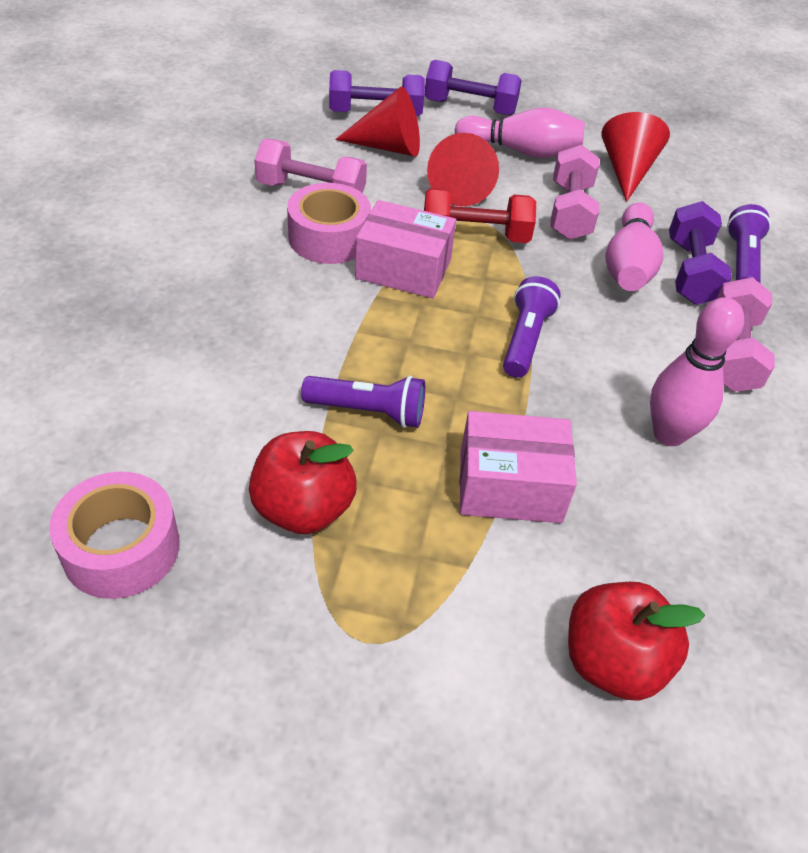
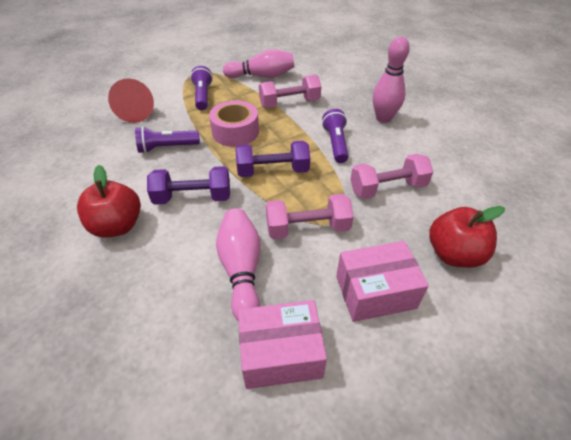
pink tape: [49,472,180,599] [287,183,371,264] = 2 -> [209,100,259,147] = 1
purple dumbbell: [329,70,425,116] [424,60,522,116] [669,201,732,305] = 3 -> [147,166,230,205] [235,141,310,177] = 2
red cone: [335,87,420,157] [427,133,499,207] [601,112,670,202] = 3 -> [108,78,154,123] = 1
red dumbbell: [424,188,536,243] = 1 -> none = 0

